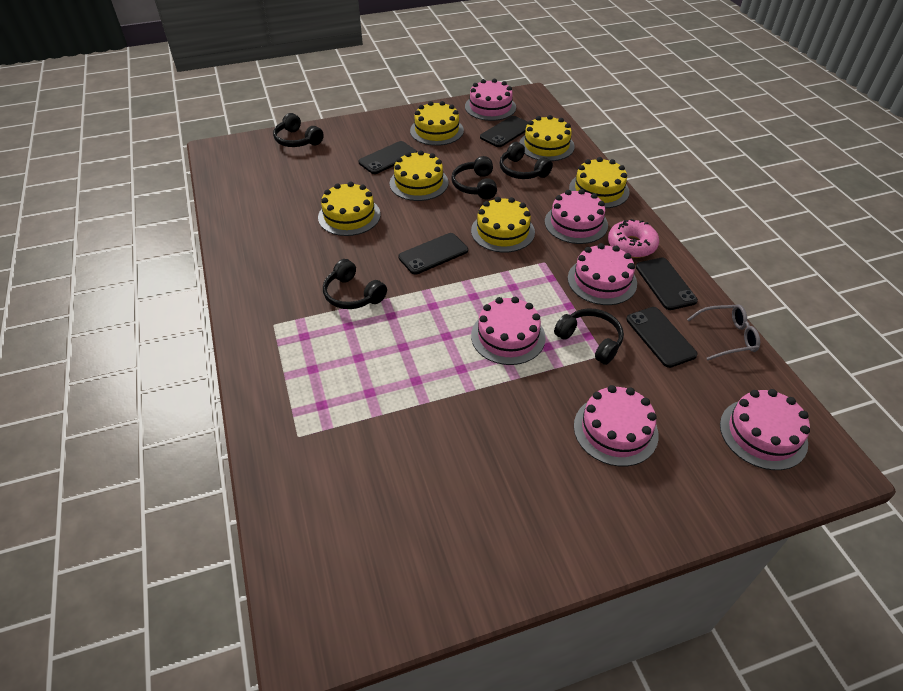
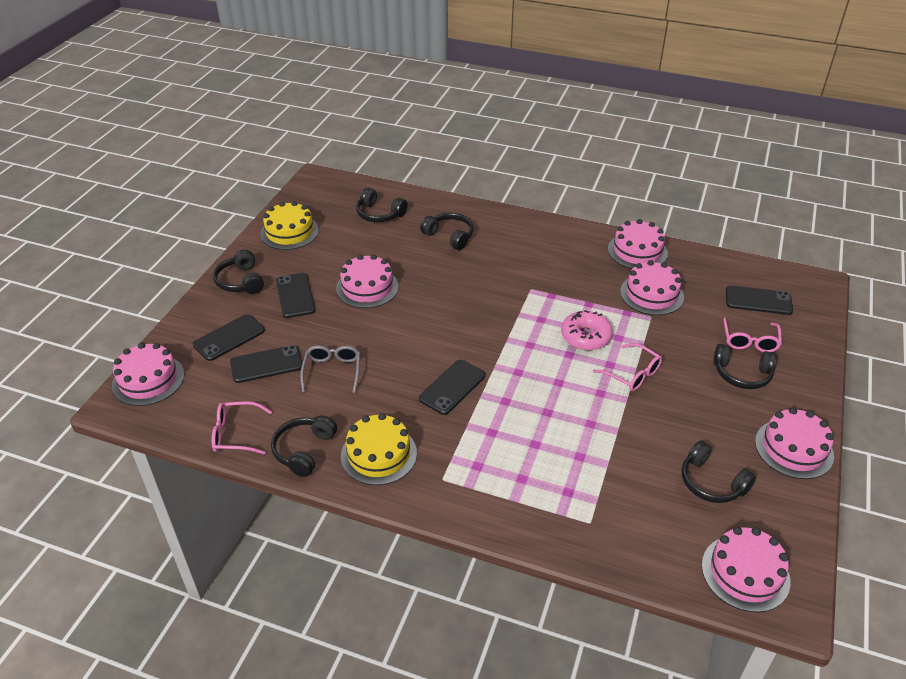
black headphones: [273,113,324,147] [323,259,387,309] [451,156,497,199] [500,142,553,179] [554,308,624,365] = 5 -> [213,250,264,294] [271,416,337,477] [356,188,408,222] [420,213,473,250] [682,441,756,503] [714,344,777,389] = 6
pink glasses: none = 0 -> [212,401,272,454] [593,343,662,391] [723,317,782,352] = 3
yellow cake: [318,182,381,236] [390,150,448,201] [410,101,464,146] [471,197,535,253] [519,115,575,161] [569,157,630,208] = 6 -> [260,201,319,250] [341,413,417,485] = 2

